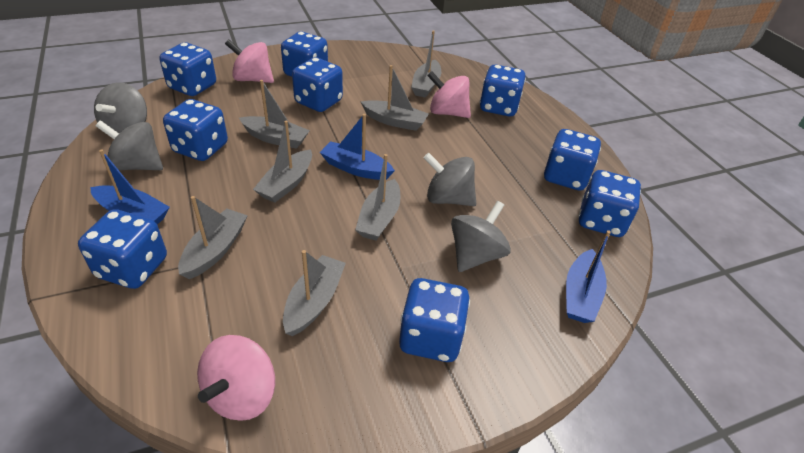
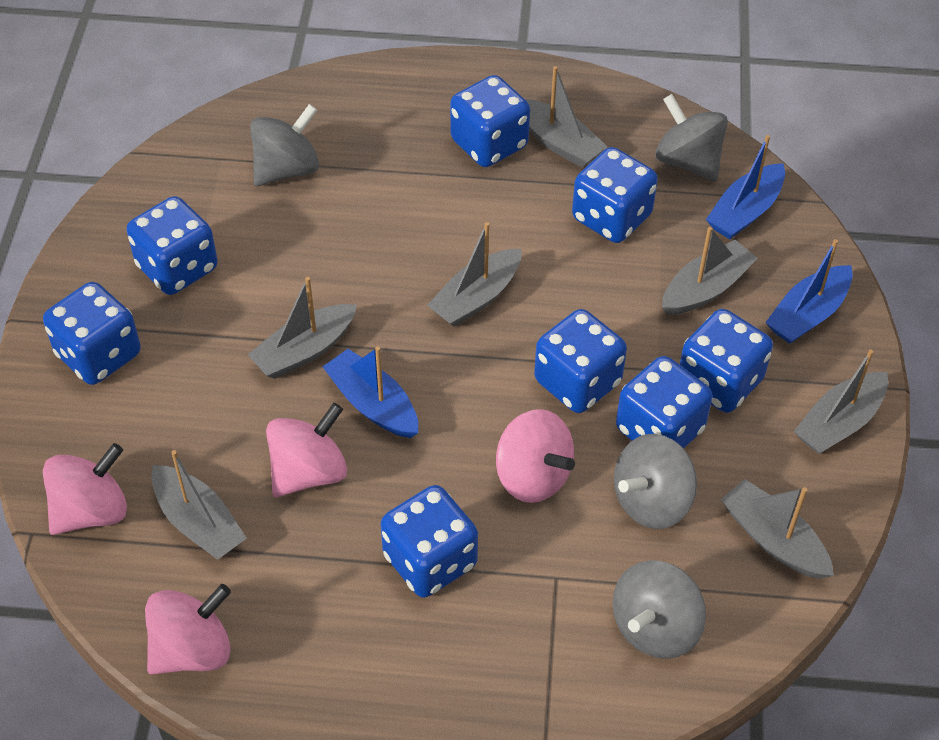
blue dice: [78,209,167,289] [159,43,216,96] [163,99,228,161] [281,32,328,77] [292,57,343,112] [399,278,470,362] [480,65,526,116] [544,129,601,191] [578,170,641,237] = 9 -> [43,282,141,385] [127,196,218,295] [381,485,478,598] [450,75,530,167] [534,309,627,413] [572,147,658,243] [616,356,713,448] [680,309,773,413] = 8
pink spinning top: [197,335,275,421] [225,39,274,83] [427,71,471,118] = 3 -> [43,443,127,535] [145,584,231,675] [266,403,347,497] [496,409,575,503] = 4

